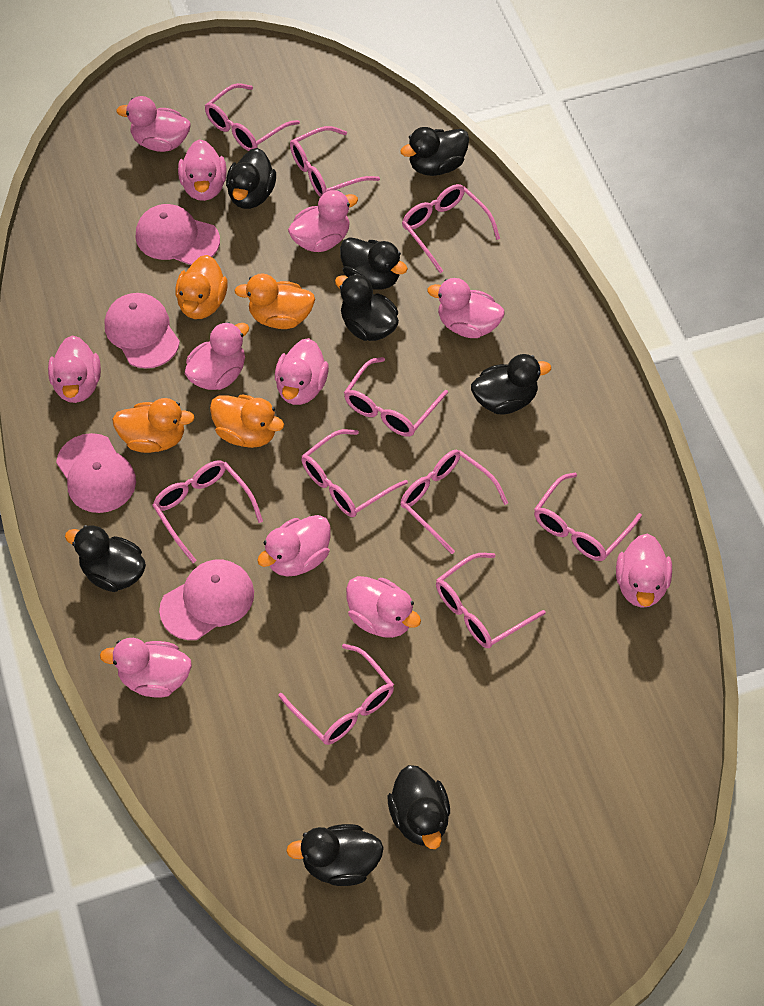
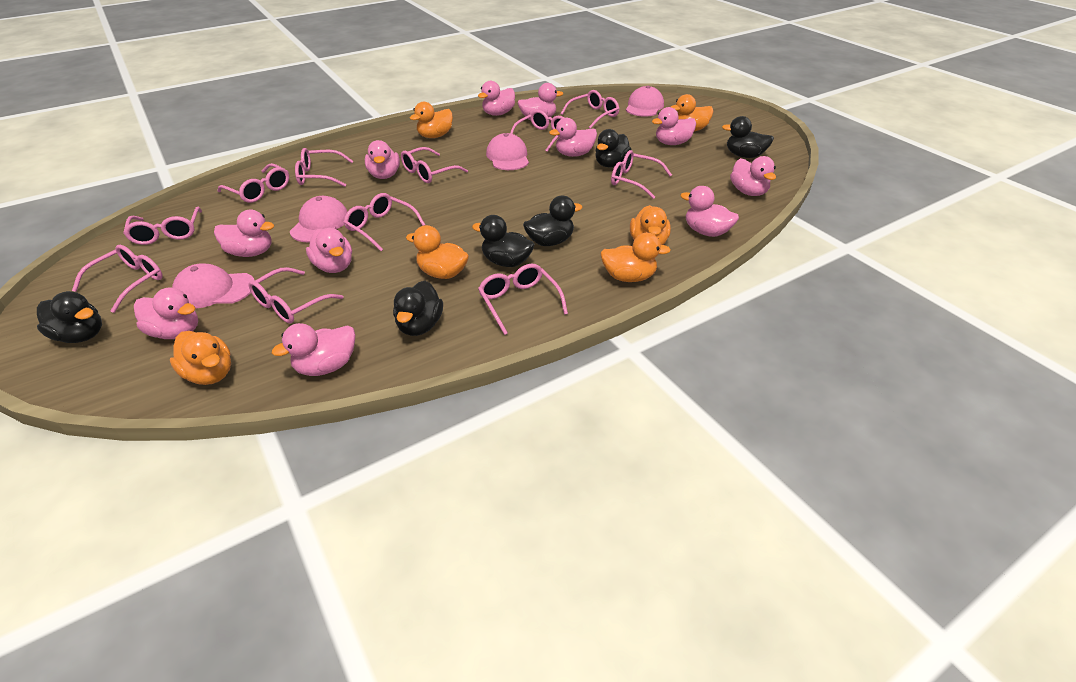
black duck: [65,525,146,592] [226,148,276,209] [286,824,384,886] [335,274,399,341] [340,237,408,290] [388,765,450,849] [400,127,469,176] [471,354,551,414] = 8 -> [37,291,102,343] [393,281,443,336] [472,215,534,267] [523,196,583,246] [595,129,631,167] [722,116,774,158] = 6
orange duck: [112,398,195,453] [175,255,228,319] [210,394,284,448] [234,273,315,329] = 4 -> [170,331,231,385] [406,225,469,279] [410,102,453,138] [600,233,671,282] [630,205,671,245] [671,94,714,131] = 6
pink glasses: [152,460,263,563] [205,83,300,151] [279,644,394,745] [290,126,380,197] [301,429,408,517] [344,357,448,437] [400,450,508,554] [402,184,500,273] [436,553,546,648] [534,473,642,561] = 10 -> [72,245,163,313] [123,207,202,245] [218,163,289,203] [249,267,344,324] [295,148,353,187] [343,193,425,251] [401,147,468,183] [478,264,568,335] [510,110,565,152] [561,90,620,129] [611,150,672,199] = 11

